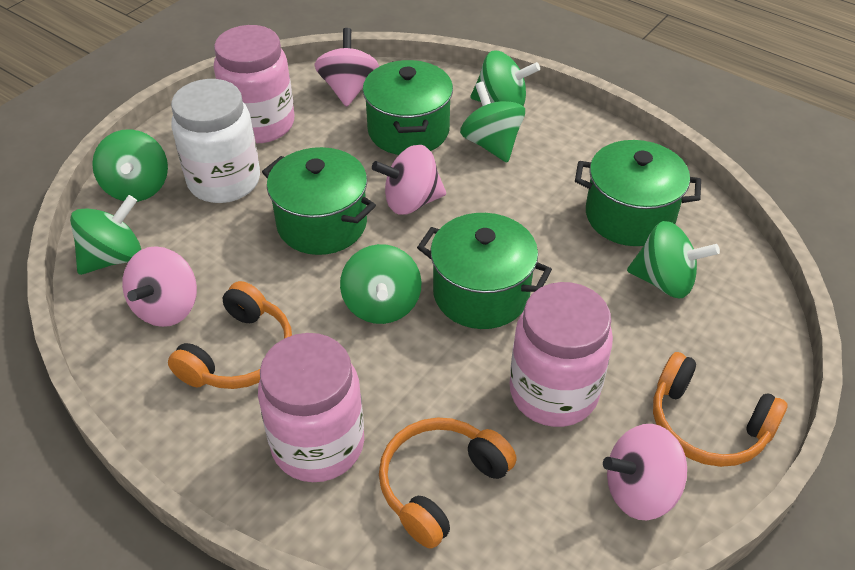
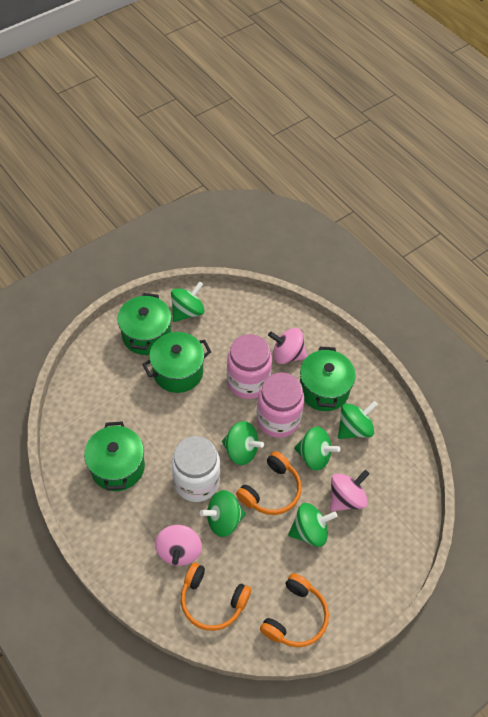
pink jar: [214,25,295,143] [258,333,364,482] [510,282,613,427] = 3 -> [227,334,272,399] [256,372,304,438] = 2
pink spinning top: [122,246,197,327] [315,28,379,107] [372,145,446,215] [603,424,687,520] = 4 -> [155,525,202,566] [268,328,307,364] [330,470,370,512] = 3

